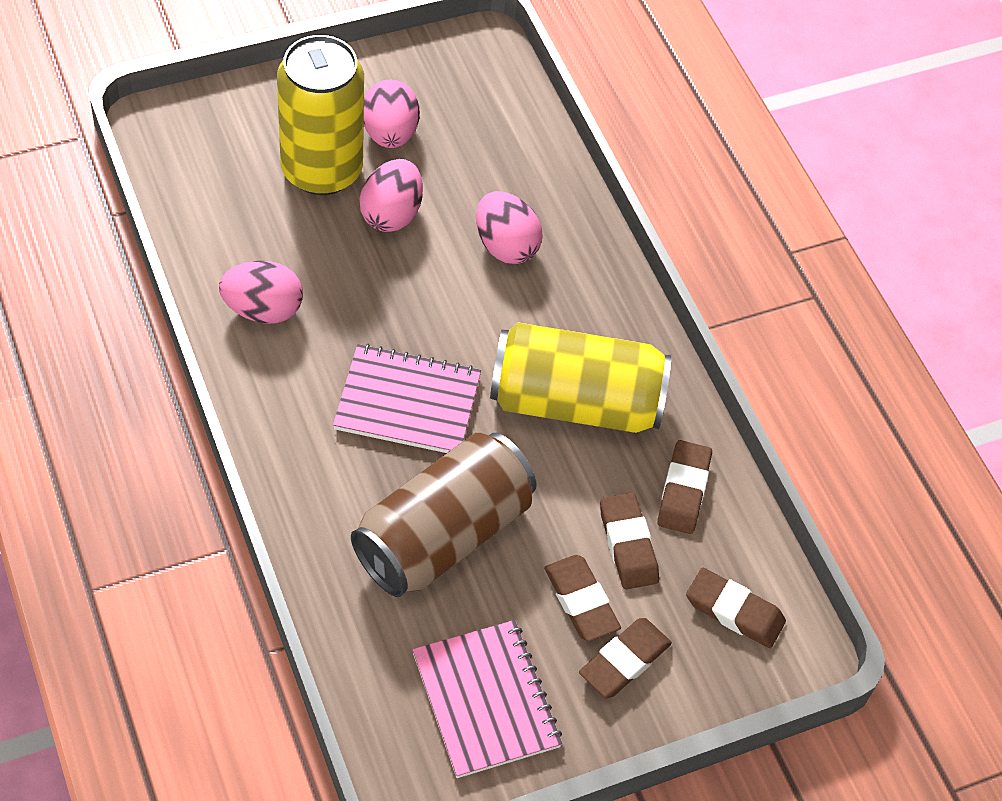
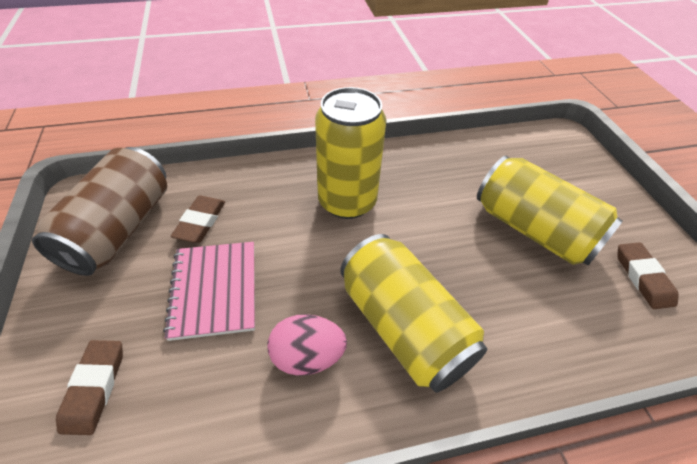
brown eraser: [544,555,621,642] [579,618,672,698] [600,493,659,590] [657,440,712,534] [686,568,786,648] = 5 -> [56,340,123,435] [171,196,225,243] [617,242,679,309] = 3
pink egg: [219,261,303,324] [360,159,423,232] [364,80,420,148] [476,191,543,264] = 4 -> [267,314,347,376] = 1
pink notebook: [333,344,481,453] [412,620,563,778] = 2 -> [163,242,255,341] = 1
yellow can: [277,35,364,195] [490,322,671,433] = 2 -> [315,87,386,219] [340,234,487,393] [477,156,623,265] = 3

